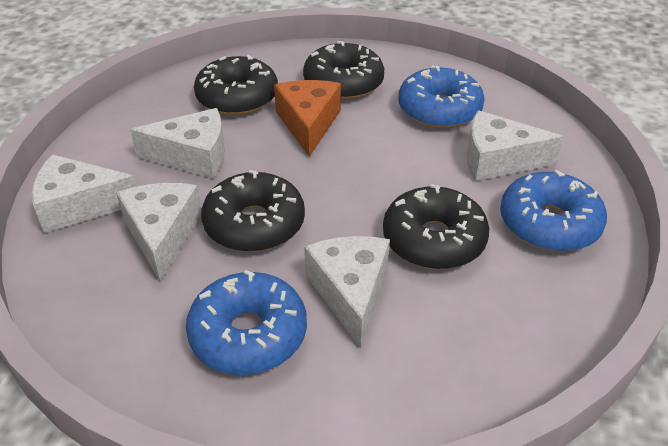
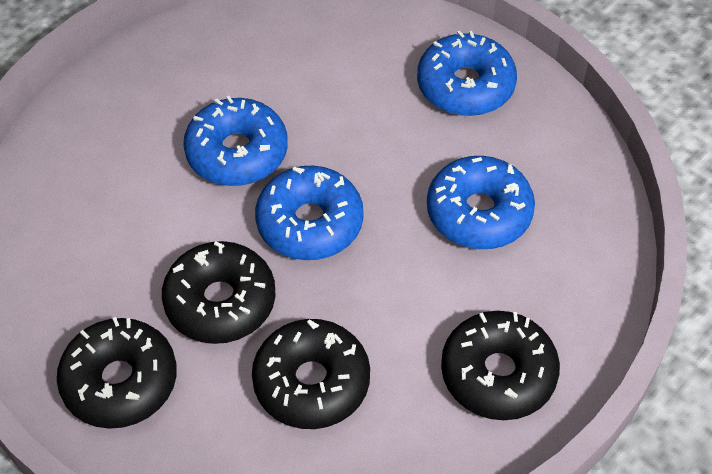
blue donut: [186,270,307,375] [398,66,485,129] [500,170,607,252] = 3 -> [183,96,288,186] [255,166,364,260] [417,31,517,116] [427,156,535,249] = 4
orange cheese: [274,80,341,157] = 1 -> none = 0
white cheese: [32,154,137,233] [116,183,201,282] [130,108,225,179] [304,236,390,348] [467,110,564,181] = 5 -> none = 0

